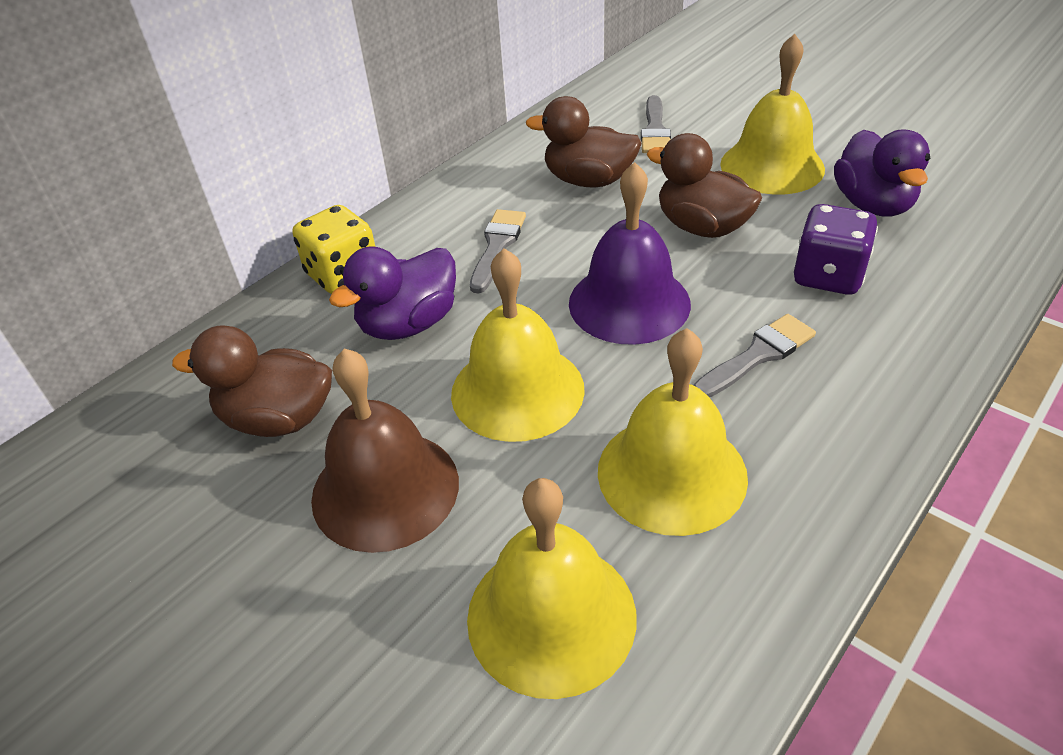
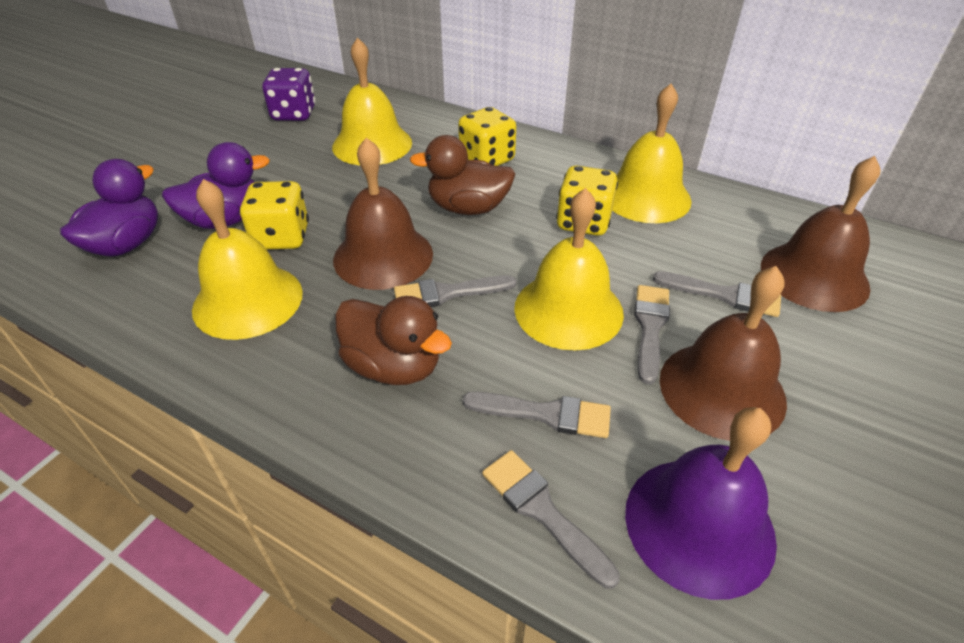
brown bell: [311,348,459,553] = 1 -> [333,138,433,290] [660,266,787,441] [761,156,881,312] = 3
brown duck: [172,325,332,437] [526,96,642,187] [647,133,762,238] = 3 -> [335,296,452,385] [410,135,515,215] = 2
grey brush: [470,209,526,293] [641,95,671,153] [694,314,816,397] = 3 -> [394,275,517,307] [463,392,611,438] [482,450,620,588] [634,285,670,384] [653,271,781,317] = 5
yellow dice: [292,205,375,294] = 1 -> [240,181,309,249] [458,107,516,166] [556,165,618,236] = 3

